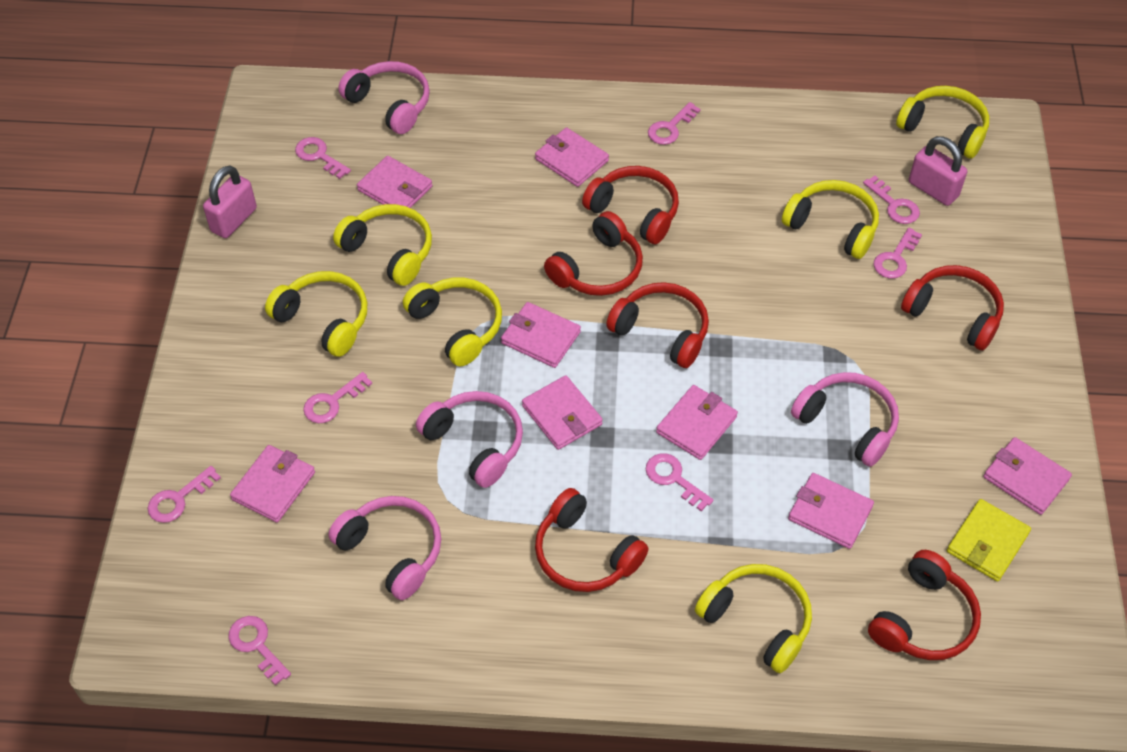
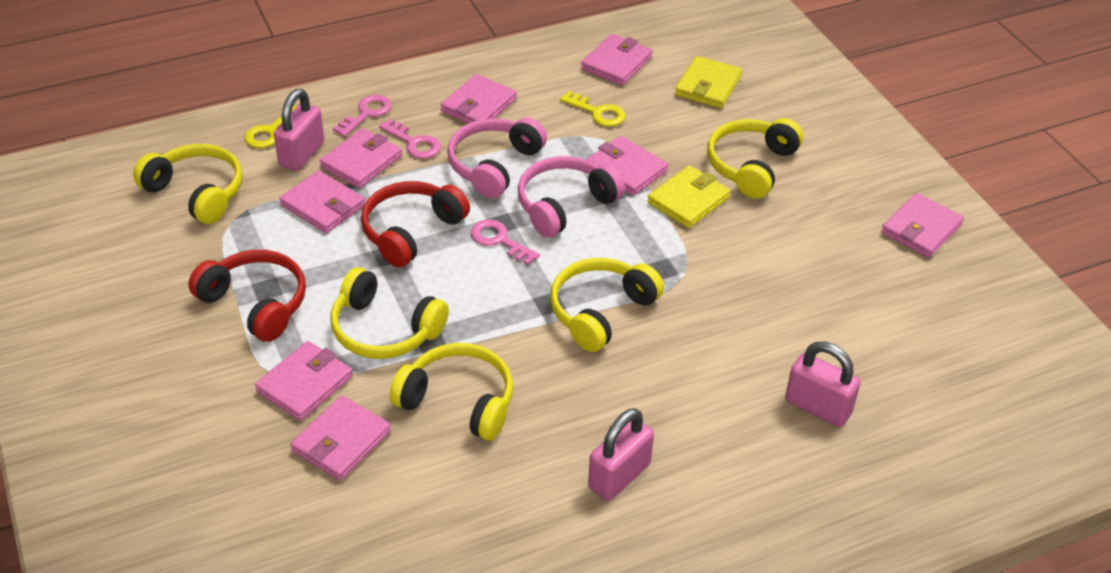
pink headphones: [328,496,441,600] [338,61,430,134] [416,391,523,488] [791,372,899,467] = 4 -> [447,117,547,198] [518,156,625,238] = 2
pink key: [148,466,221,523] [228,616,291,685] [295,137,351,179] [303,372,372,423] [646,453,713,511] [648,102,701,145] [863,176,920,224] [874,228,922,278] = 8 -> [333,95,392,137] [379,119,441,159] [470,219,540,265] = 3
pink padlock: [203,165,257,238] [909,136,967,206] = 2 -> [274,89,324,171] [588,408,654,501] [785,342,861,427] = 3
red headphones: [535,488,649,592] [544,211,643,296] [582,166,679,244] [606,282,709,368] [868,550,981,660] [901,265,1004,350] = 6 -> [188,250,306,342] [361,181,470,267] = 2
yellow headphones: [265,271,368,357] [333,204,432,286] [403,278,502,366] [695,564,812,673] [782,180,879,259] [896,86,989,159] = 6 -> [133,144,243,224] [330,267,449,359] [390,343,513,441] [550,258,664,352] [707,118,803,199] = 5
yellow key: none = 0 -> [245,105,297,148] [560,91,625,127] = 2
yellow wallet: [947,499,1031,581] = 1 -> [647,165,731,228] [675,56,742,108] = 2

